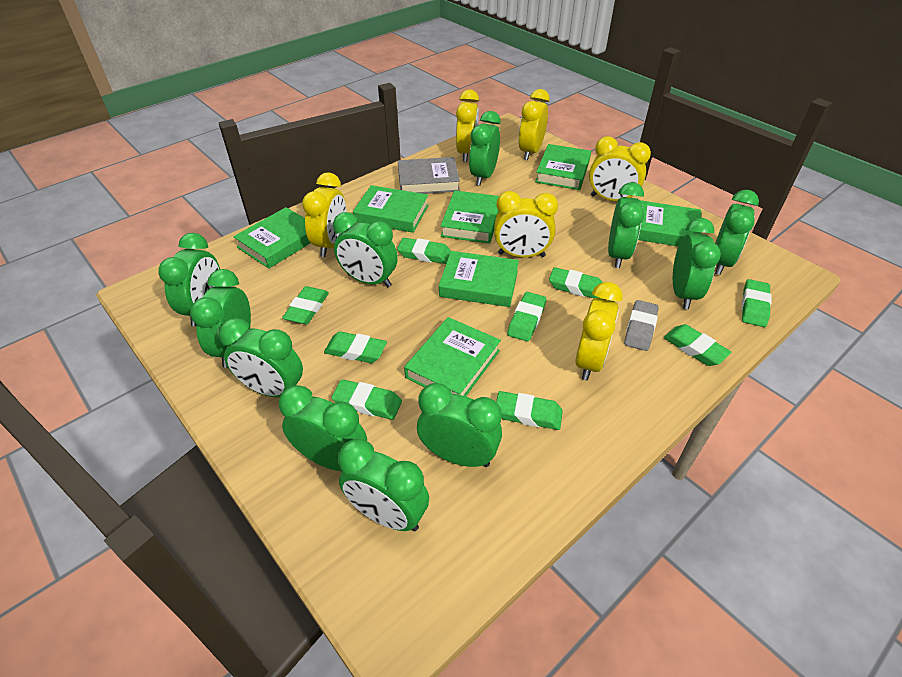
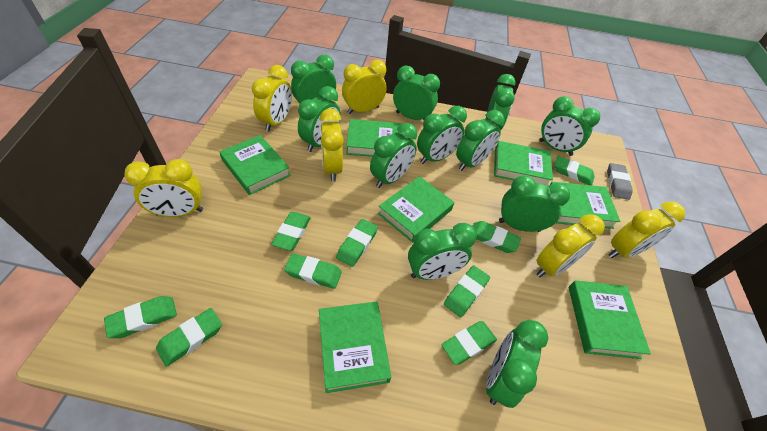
grey book: [398,157,460,194] = 1 -> none = 0

